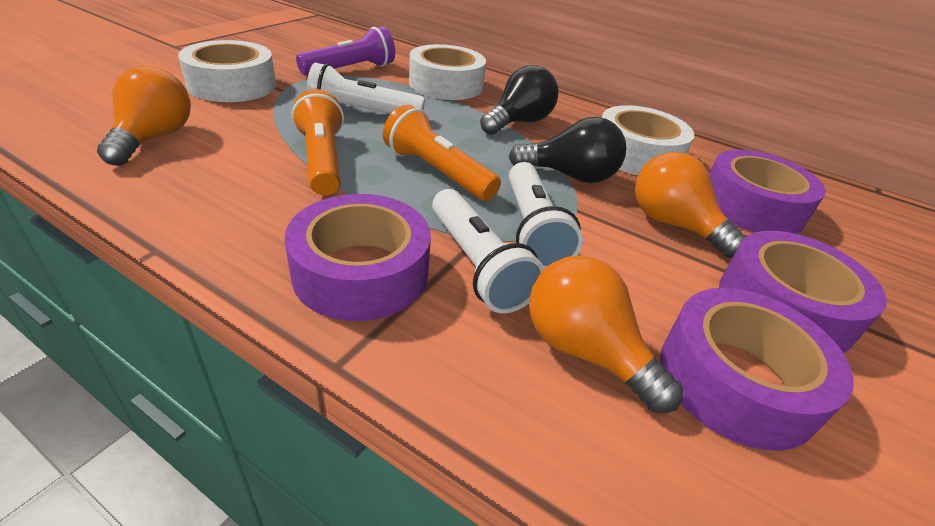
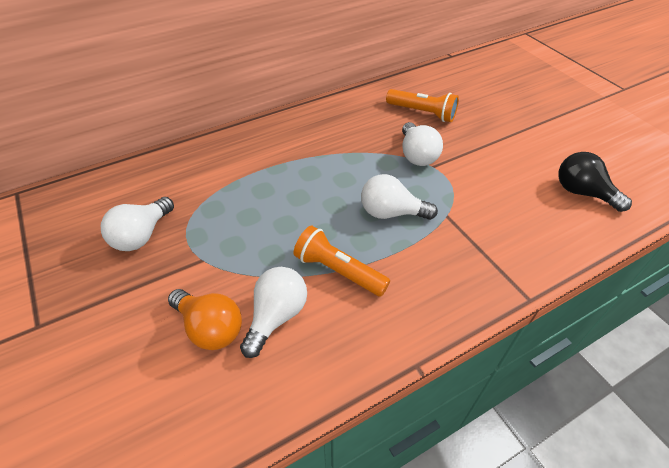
black light bulb: [480,65,558,135] [509,117,626,183] = 2 -> [558,152,632,212] = 1
orange light bulb: [97,66,191,166] [529,256,683,413] [635,152,747,258] = 3 -> [168,289,242,350] = 1
purple flashlight: [296,27,395,75] = 1 -> none = 0
purple tape: [285,194,431,321] [660,288,854,451] [709,150,826,234] [719,231,887,353] = 4 -> none = 0
white flashlight: [306,63,425,114] [432,189,545,313] [509,162,583,268] = 3 -> none = 0
white light bulb: none = 0 -> [101,197,174,251] [240,267,307,358] [361,174,438,220] [402,122,443,166] = 4
white tape: [178,40,276,102] [409,44,486,100] [602,105,694,175] = 3 -> none = 0

